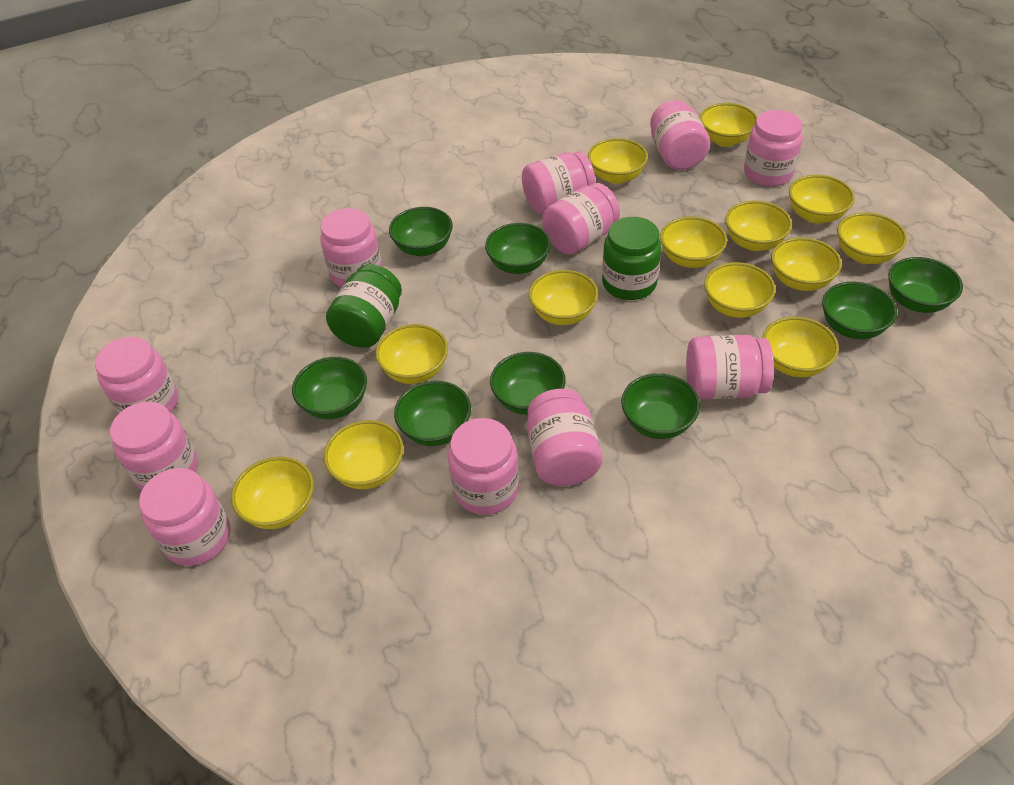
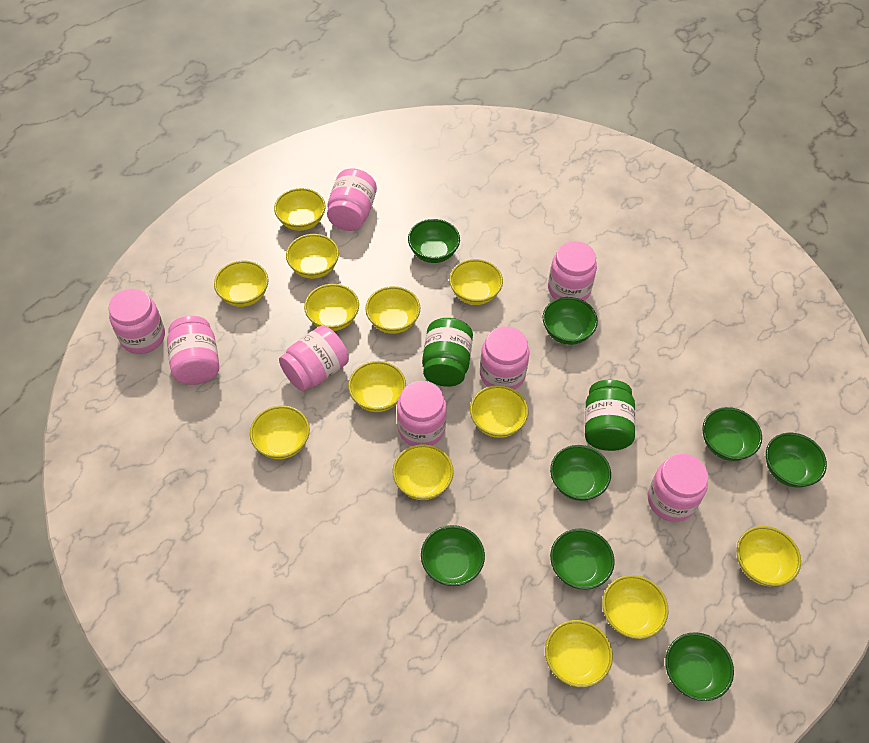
pink jar: [95,337,178,414] [110,401,198,490] [139,468,230,566] [320,208,382,287] [448,418,519,515] [522,151,596,215] [527,389,602,486] [542,183,620,255] [650,100,710,170] [686,335,774,399] [744,110,803,187] = 11 -> [109,289,165,354] [167,316,219,385] [279,326,349,391] [327,169,377,231] [397,381,447,446] [480,326,529,390] [548,241,597,301] [648,454,708,522] = 8

